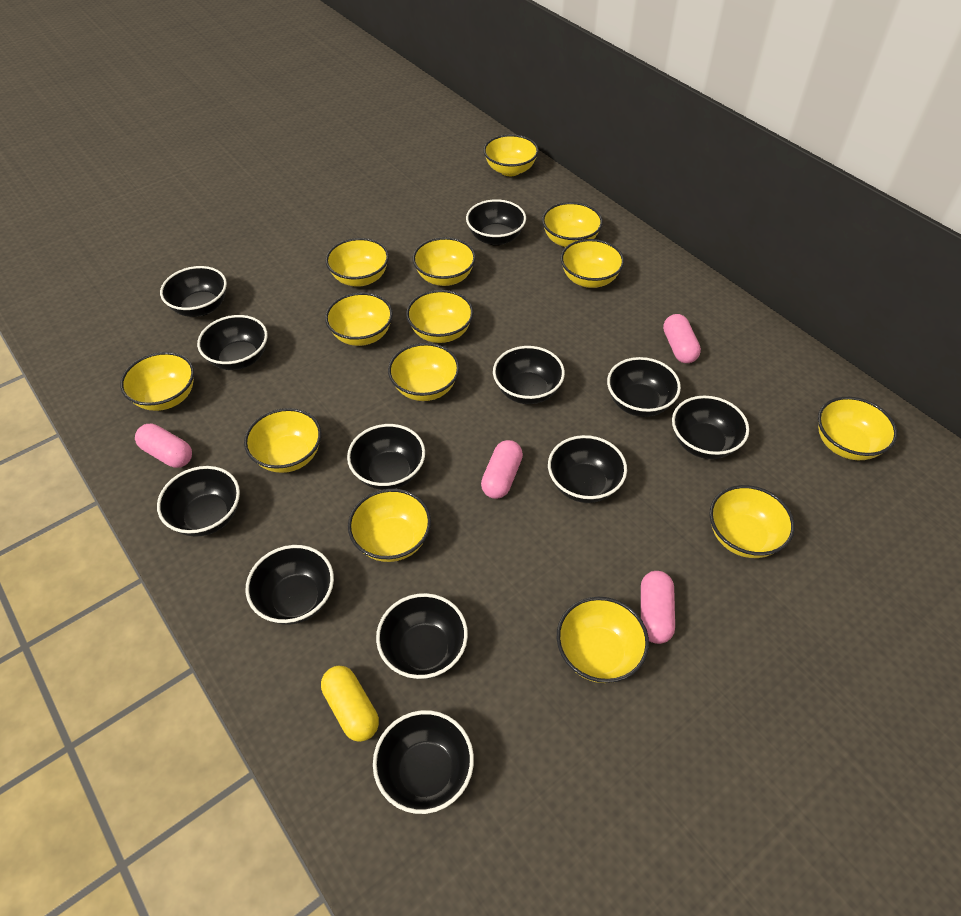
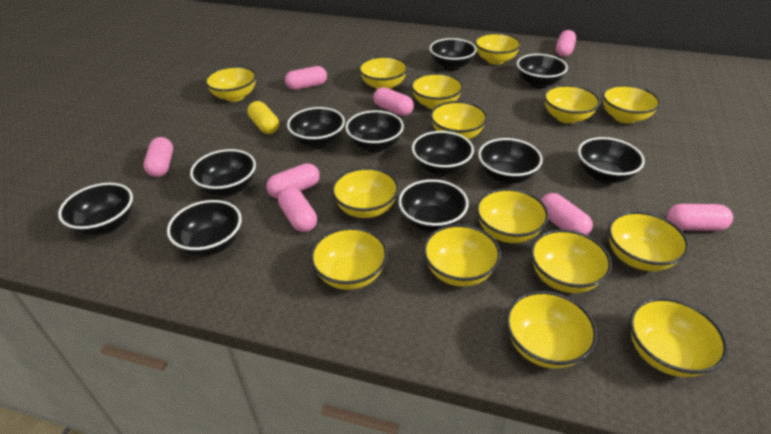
black bowl: [157,466,240,537] [160,266,227,317] [197,315,268,370] [246,545,334,625] [347,424,425,490] [373,710,474,814] [376,593,468,679] [466,199,526,246] [493,346,565,404] [548,435,627,503] [607,357,681,417] [672,396,749,459] = 12 -> [58,183,133,236] [167,200,242,257] [190,149,256,196] [287,107,345,149] [345,110,404,152] [399,179,469,233] [412,131,474,176] [430,38,477,71] [478,138,543,184] [517,54,568,88] [578,137,645,184] = 11
pink capsule: [135,424,192,468] [481,440,523,499] [641,571,675,644] [663,314,701,363] = 4 -> [144,137,173,177] [266,163,320,198] [278,187,317,232] [285,66,327,90] [373,87,414,116] [541,193,593,235] [556,30,576,57] [667,204,733,231] = 8
yellow bowl: [120,352,194,411] [244,408,321,473] [325,238,389,287] [325,292,393,346] [348,489,431,562] [388,343,460,401] [406,290,474,343] [413,237,476,286] [483,134,539,176] [542,202,603,247] [557,597,649,683] [561,239,624,288] [709,485,795,558] [818,397,897,460] = 14 -> [205,66,256,102] [310,227,388,290] [331,167,399,218] [359,56,408,89] [411,73,463,110] [423,224,501,287] [430,101,488,139] [475,33,521,65] [476,188,549,243] [506,291,597,368] [530,229,612,293] [544,85,601,124] [602,85,661,124] [608,211,689,271] [629,298,728,377] = 15

